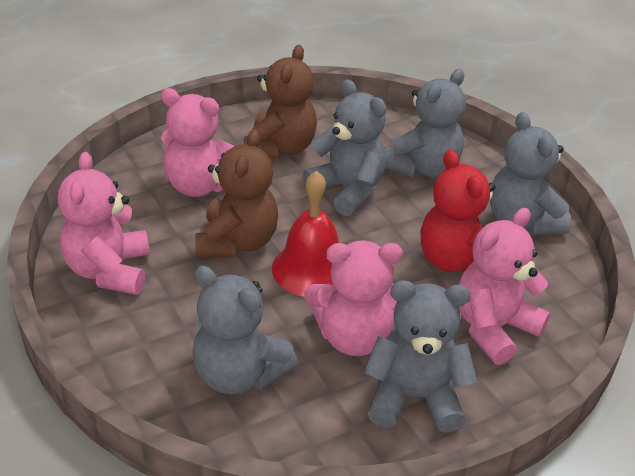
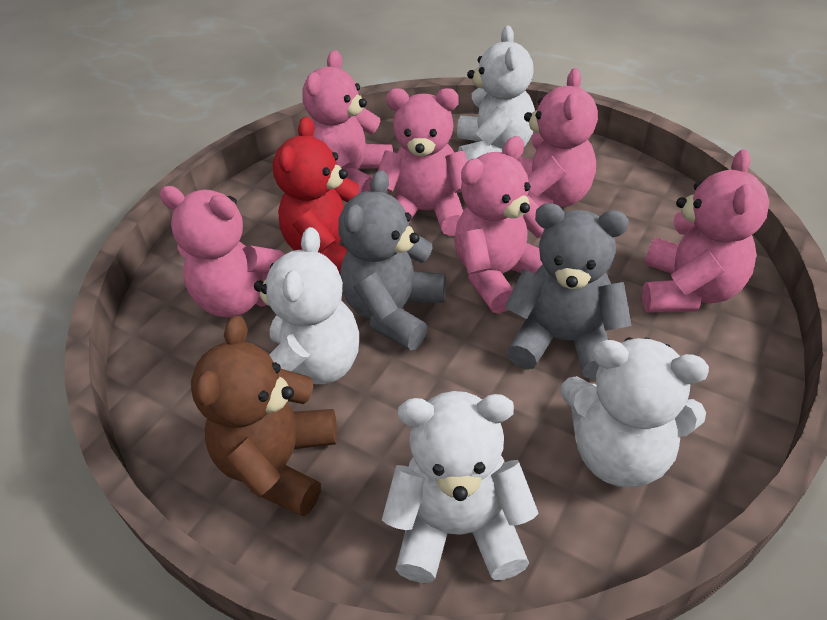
brown teddy bear: [195,129,278,258] [243,45,317,159] = 2 -> [191,316,337,517] = 1
grey teddy bear: [192,266,298,394] [303,79,386,216] [364,280,477,433] [385,69,466,178] [490,112,571,235] = 5 -> [339,170,446,350] [504,203,632,380] = 2
pink teddy bear: [58,152,150,295] [161,88,234,197] [305,240,403,356] [459,208,550,365] = 4 -> [159,186,285,318] [302,50,393,194] [378,88,468,236] [454,136,544,314] [518,68,598,207] [642,149,769,313] = 6
red bell: [272,171,339,297] = 1 -> none = 0
white teddy bear: none = 0 -> [254,227,359,384] [382,391,539,583] [457,25,535,161] [560,337,709,488] = 4

